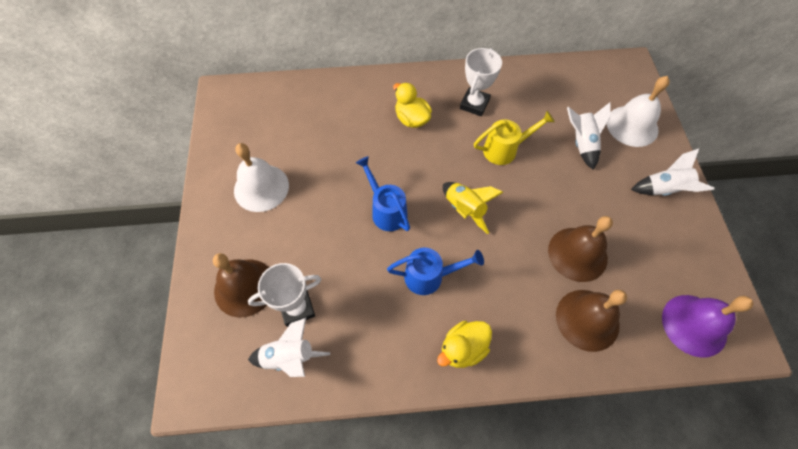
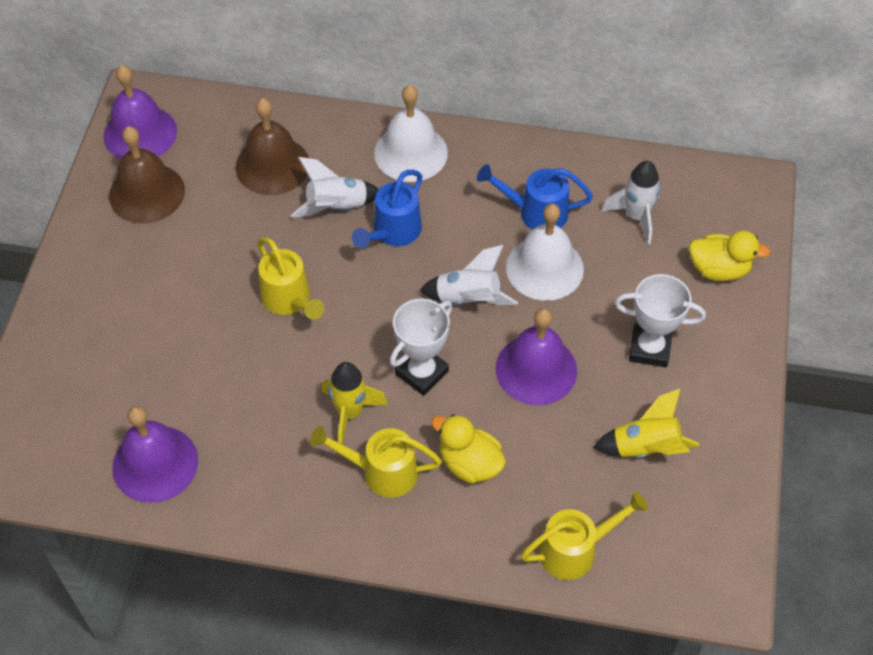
brown bell: [213,253,269,318] [548,216,613,282] [556,290,627,352] = 3 -> [109,126,185,223] [236,98,309,195] = 2
purple bell: [662,295,753,358] = 1 -> [104,65,177,159] [113,406,198,503] [496,308,577,405] = 3
yellow rocket: [443,182,503,234] = 1 -> [322,362,388,445] [593,388,699,458] = 2
yellow watering can: [474,111,555,165] = 1 -> [257,237,324,320] [310,426,442,498] [521,491,648,580] = 3

